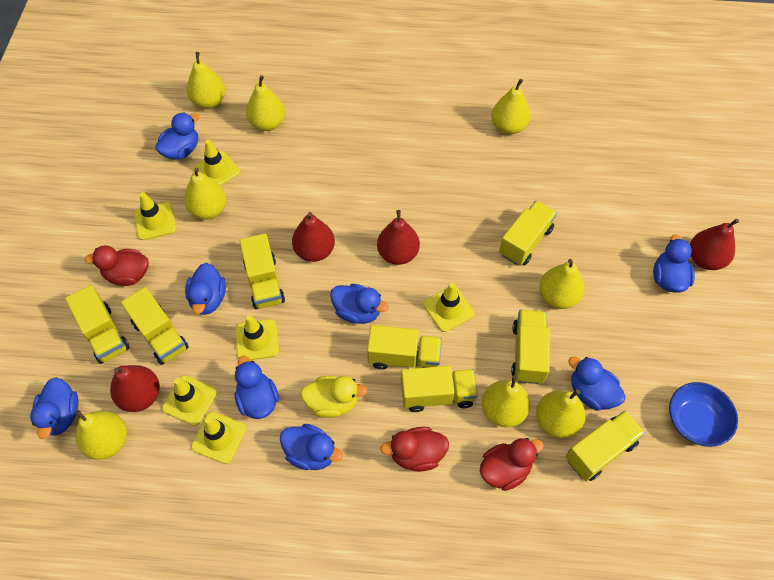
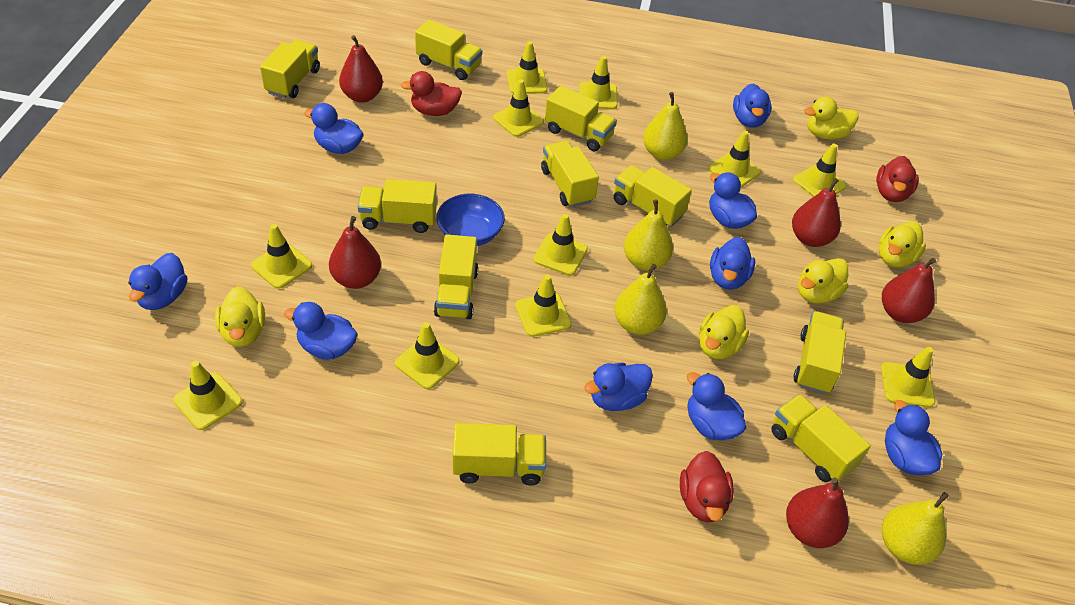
blue duck: [30,377,79,439] [155,112,199,160] [185,263,226,315] [234,356,279,419] [280,424,343,470] [330,284,389,324] [568,357,626,411] [653,234,695,293] = 8 -> [128,253,187,310] [284,302,358,360] [304,103,363,154] [584,363,653,411] [687,372,746,441] [709,172,757,229] [710,237,755,290] [733,83,771,128] [885,400,942,475] = 9
red pear: [110,365,160,412] [292,212,335,262] [377,210,420,265] [690,219,739,270] = 4 -> [329,216,381,289] [339,35,383,103] [786,477,849,548] [792,178,841,247] [882,258,936,323] = 5
yellow duck: [301,376,368,418] = 1 -> [215,286,265,347] [699,305,749,359] [798,258,848,304] [804,97,858,139] [879,221,926,268] = 5
yellow pear: [75,410,127,460] [184,168,226,219] [187,52,226,109] [246,75,285,131] [482,375,530,427] [491,79,531,134] [536,389,586,438] [539,259,585,309] = 8 -> [614,264,667,335] [624,200,673,271] [643,92,688,160] [882,492,949,565] = 4
yellow traffic cone: [134,192,176,240] [162,375,217,426] [191,412,246,464] [193,140,240,186] [235,315,279,360] [423,283,475,332] = 6 -> [173,361,243,430] [251,224,312,289] [395,322,460,389] [493,79,544,137] [507,41,548,94] [515,275,572,337] [533,214,588,276] [579,56,617,109] [708,131,761,187] [793,144,846,197] [881,347,935,408] = 11
yellow truck: [65,285,130,364] [121,287,189,365] [240,233,285,309] [367,325,442,370] [401,366,478,412] [499,201,557,265] [511,310,550,384] [565,410,645,481] = 8 -> [260,40,320,98] [358,179,437,233] [415,19,482,80] [434,235,478,319] [453,423,546,485] [541,141,599,207] [545,86,617,151] [614,165,692,227] [771,394,871,482] [794,311,846,394] = 10

